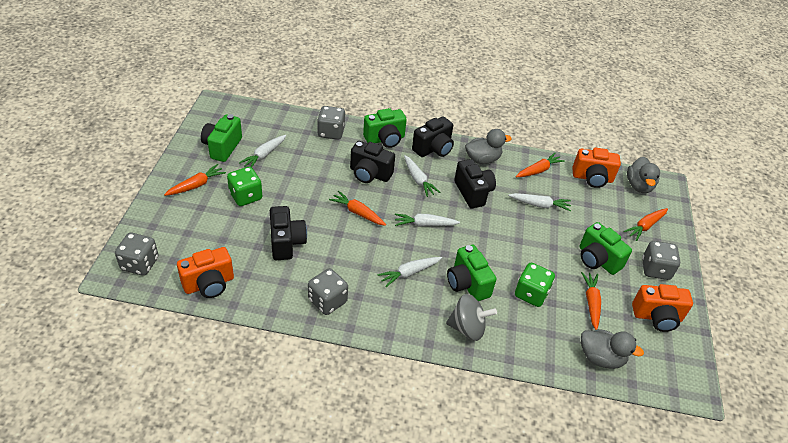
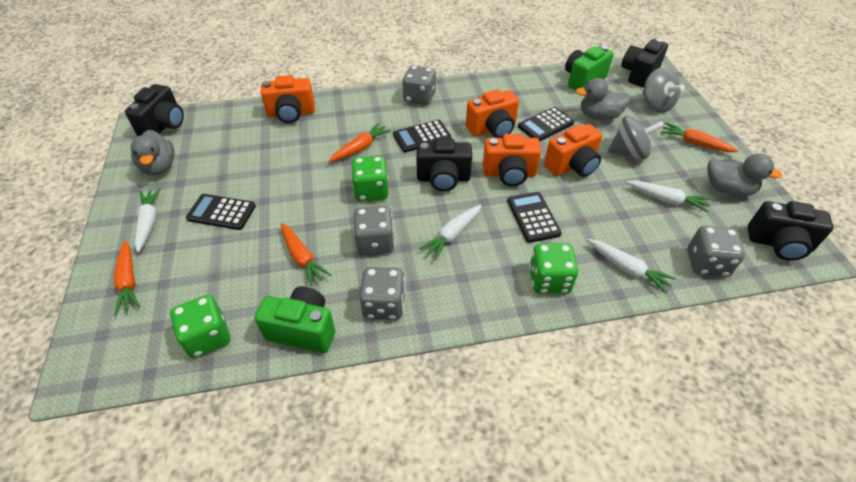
black calculator: none = 0 -> [186,194,256,230] [393,120,451,152] [507,192,562,243] [518,107,574,141] = 4
green camera: [201,114,242,162] [363,108,407,148] [447,245,496,301] [579,222,632,275] = 4 -> [254,286,335,353] [565,46,614,91] = 2
green dice: [227,167,262,206] [515,263,555,307] = 2 -> [170,295,230,358] [351,156,389,201] [529,243,578,294] = 3
grey spinning top: [446,294,497,341] = 1 -> [608,116,664,159] [642,67,685,113] = 2
orange camera: [177,247,234,298] [572,148,621,188] [632,284,693,332] = 3 -> [261,75,315,123] [466,89,519,138] [483,134,541,186] [544,124,602,177] = 4
orange carrot: [164,164,226,196] [329,191,386,226] [516,153,565,177] [581,272,601,330] [624,208,668,241] = 5 -> [114,241,140,315] [281,223,331,286] [329,123,391,162] [661,122,739,152] = 4
white carrot: [239,135,286,167] [377,257,442,287] [395,214,460,227] [404,155,440,197] [508,193,571,211] = 5 -> [135,188,161,252] [419,205,482,260] [588,239,676,294] [626,181,710,213] = 4

